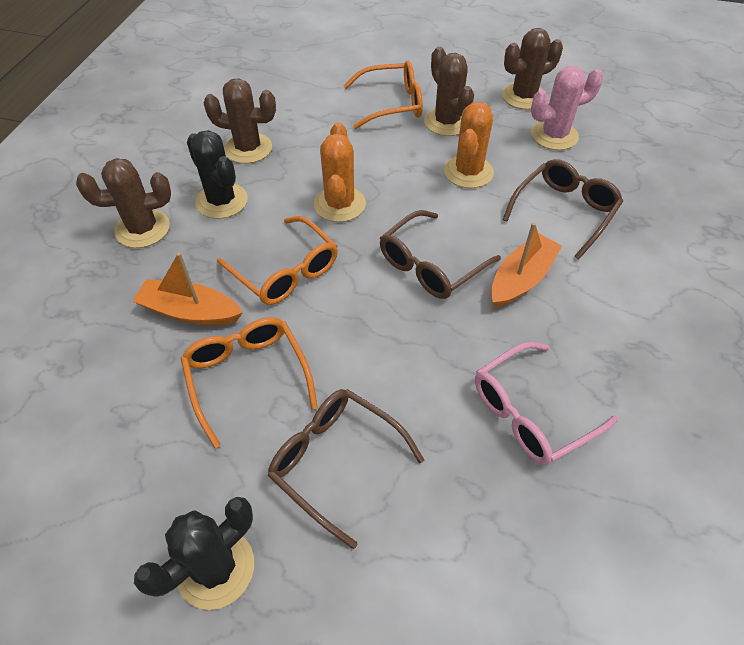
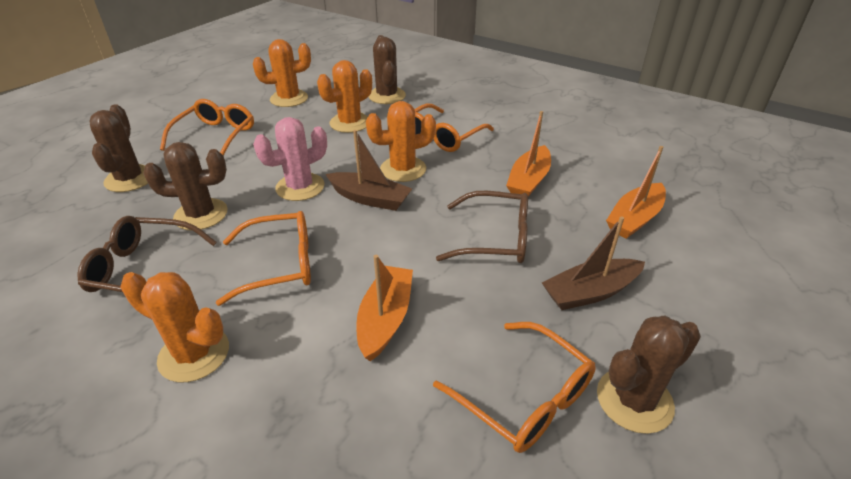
black cactus: [134,497,254,610] [187,130,248,219] = 2 -> none = 0
brown boat: none = 0 -> [326,130,412,211] [542,216,645,310] = 2
brown glasses: [267,389,424,549] [380,210,501,299] [503,159,623,259] = 3 -> [77,216,217,292] [436,191,528,263] = 2
orange boat: [133,252,243,325] [491,222,562,308] = 2 -> [356,255,413,361] [506,111,551,196] [606,146,666,239] = 3
orange cactus: [314,122,366,222] [444,102,494,188] = 2 -> [120,272,229,382] [253,39,311,107] [317,60,372,133] [366,101,436,182] = 4
orange glasses: [181,317,318,448] [217,216,338,305] [344,61,423,129] = 3 -> [160,99,254,156] [216,211,311,306] [415,103,494,152] [433,322,596,453] = 4
pink glasses: [475,342,618,465] = 1 -> none = 0

